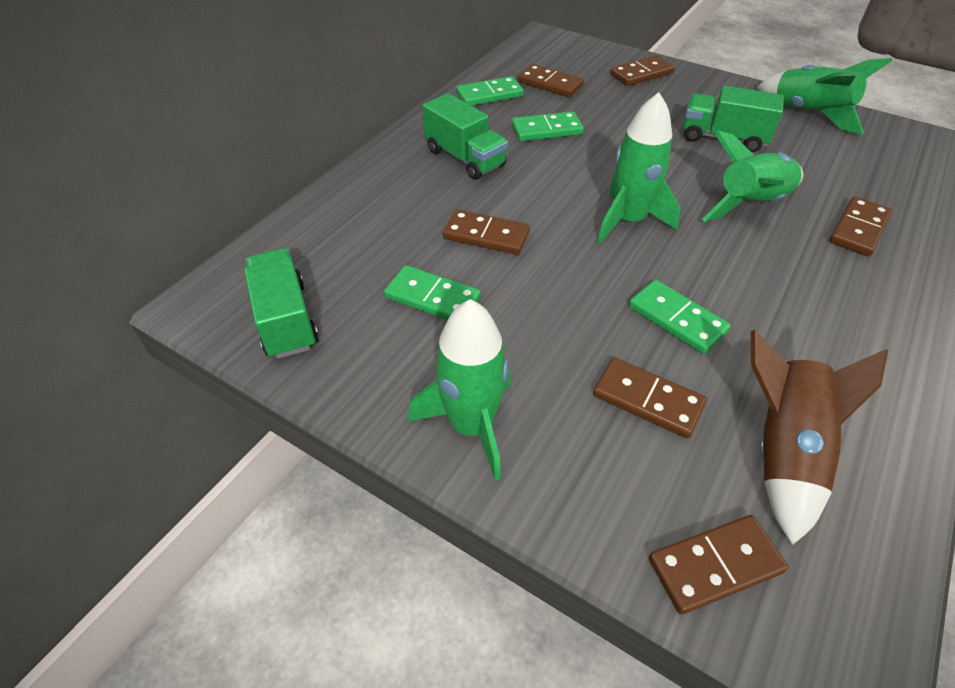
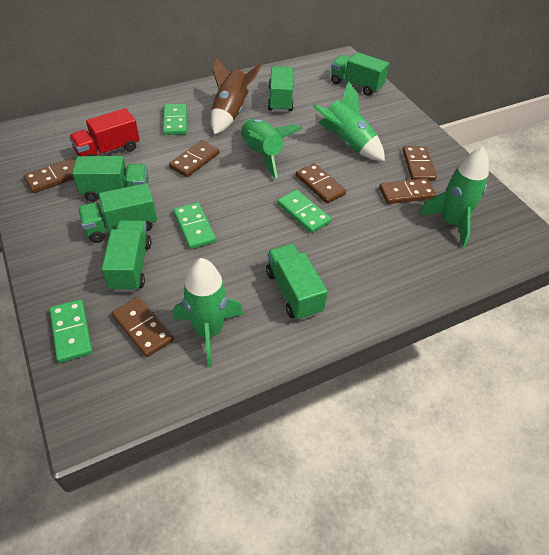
green truck: [244,248,319,359] [423,93,508,180] [683,86,784,152] = 3 -> [72,156,149,202] [78,183,157,243] [102,220,151,292] [266,244,328,321] [268,66,294,112] [331,52,389,96] = 6
red truck: none = 0 -> [69,108,140,156] = 1

